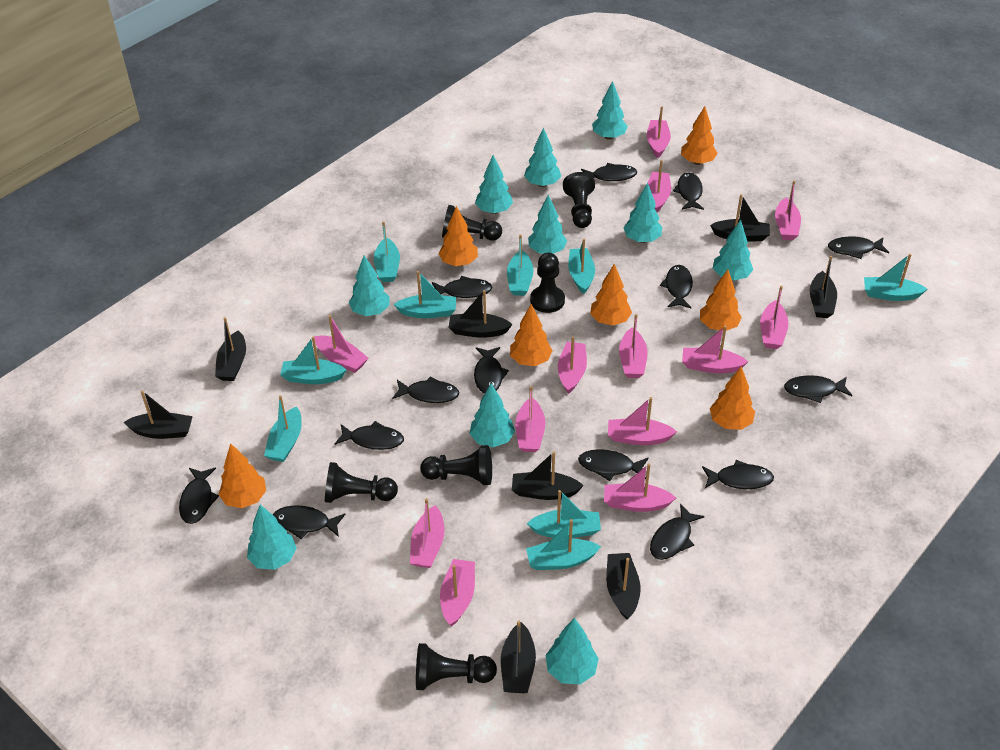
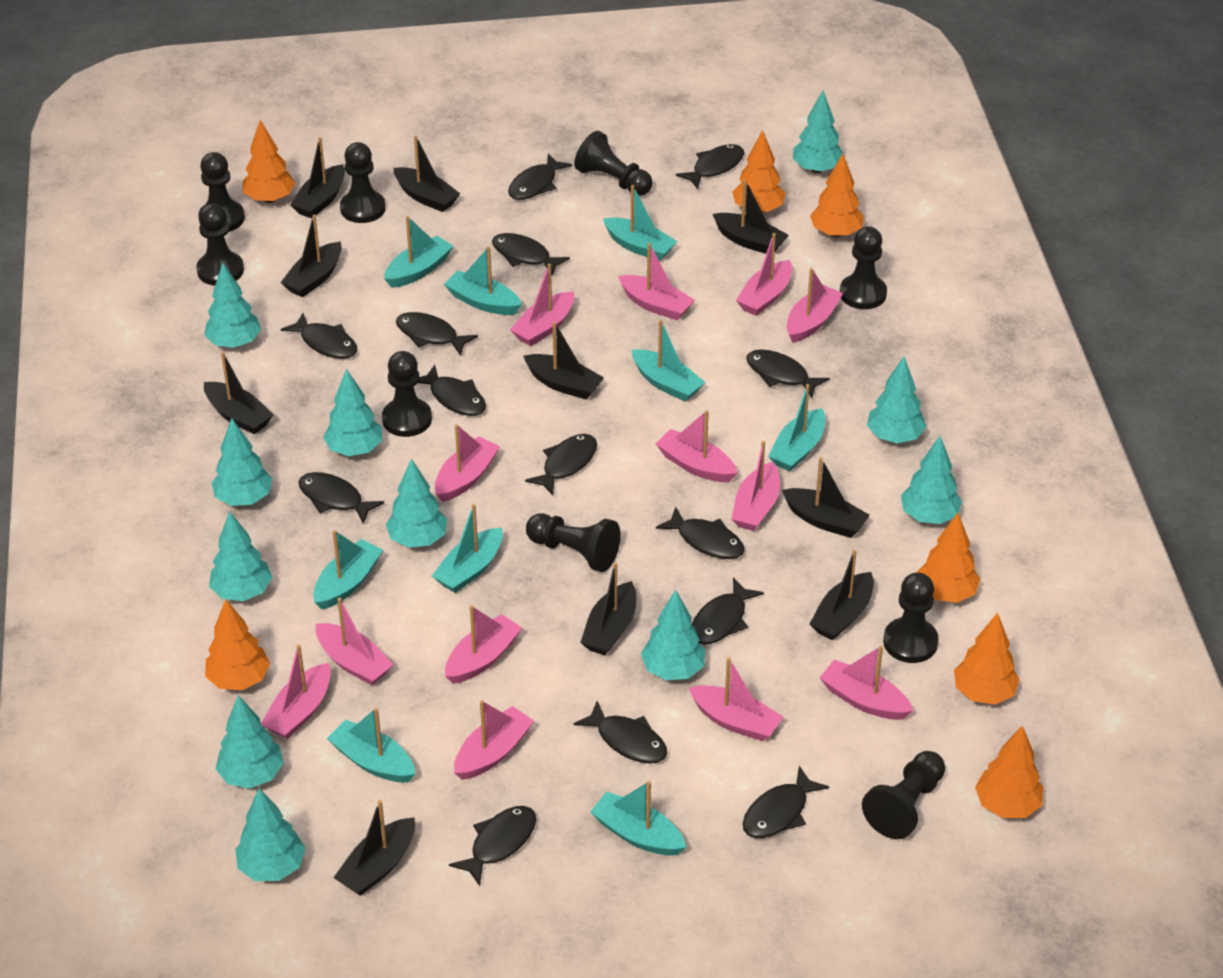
black boat: [123,390,193,439] [215,317,246,381] [448,290,513,338] [501,621,536,693] [512,452,584,500] [606,553,641,620] [710,194,770,242] [810,256,837,318] = 8 -> [204,352,273,434] [280,215,342,297] [290,137,345,218] [333,800,415,896] [393,135,460,212] [523,322,604,400] [580,562,636,655] [713,180,789,254] [782,457,870,538] [810,550,874,641] = 10
black pawn: [325,462,398,503] [416,643,497,690] [420,445,492,485] [442,205,502,241] [530,253,565,313] [563,172,595,228] = 6 -> [196,204,244,286] [198,152,245,232] [340,142,386,223] [382,351,432,437] [526,513,621,572] [574,131,653,196] [840,226,887,309] [862,751,945,839] [883,572,939,663] = 9
turquoise tree: [247,505,297,570] [349,256,390,316] [469,384,515,447] [475,155,513,214] [524,127,561,187] [528,194,567,254] [546,618,599,684] [592,81,628,140] [623,183,662,243] [713,220,753,280] = 10 -> [204,263,261,348] [209,511,272,601] [212,418,272,506] [216,695,284,788] [235,788,305,881] [323,369,382,456] [386,459,447,548] [641,589,705,680] [793,91,845,173] [867,357,926,443] [901,436,962,524] = 11

